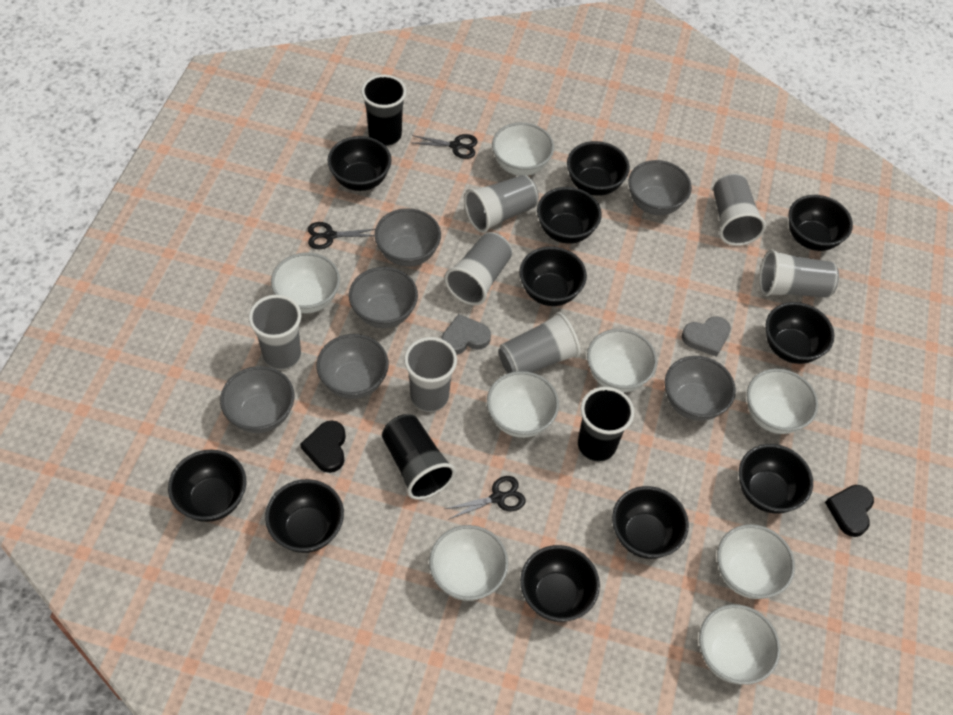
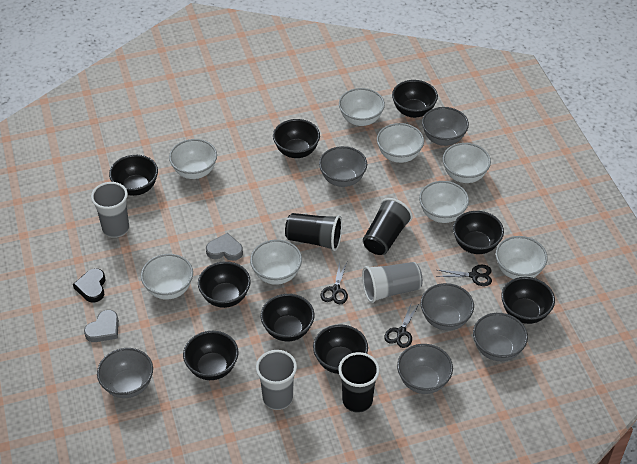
black bowl: [168,450,246,522] [265,479,344,553] [328,136,392,191] [520,246,587,306] [520,545,600,622] [537,187,602,244] [567,141,630,196] [612,486,689,559] [739,444,813,514] [766,302,834,364] [788,195,853,251] = 11 -> [109,155,158,196] [183,331,238,380] [198,261,251,308] [261,294,314,341] [273,119,320,158] [313,325,368,374] [392,80,438,118] [453,211,504,254] [501,277,555,324] = 9
black heart: [300,420,346,473] [825,485,874,537] = 2 -> [73,268,106,303] = 1
grey cup: [249,295,301,370] [404,337,457,412] [444,232,512,305] [464,175,539,233] [498,312,580,374] [713,174,766,246] [759,249,839,298] = 7 -> [91,182,129,238] [256,350,297,410] [362,262,423,303] = 3

